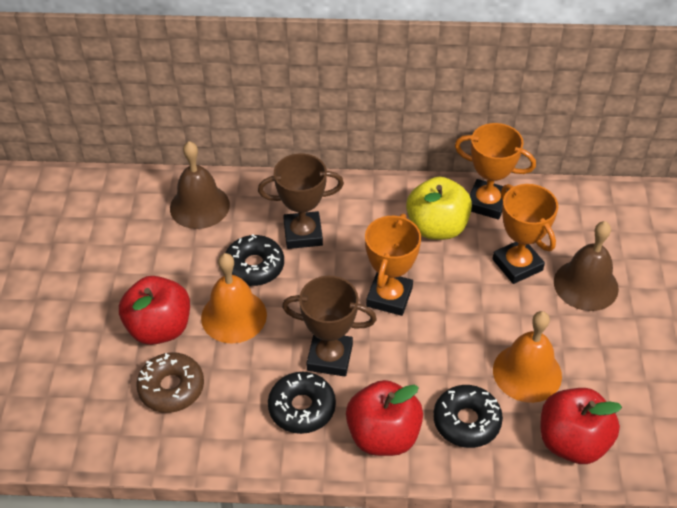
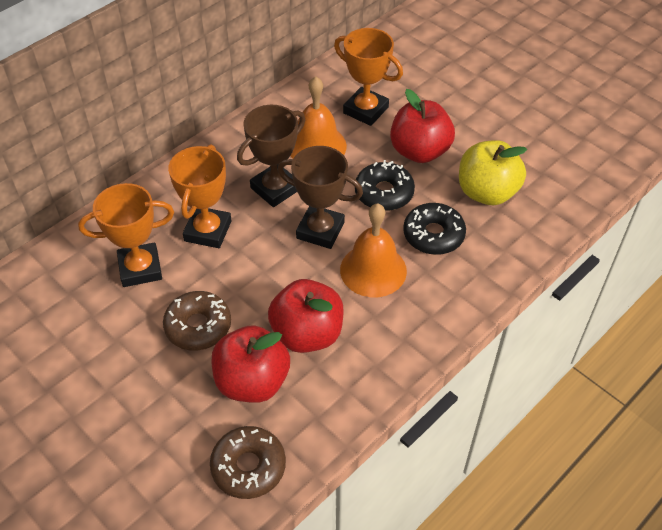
black donut: [225,234,284,286] [268,372,336,434] [433,385,503,448] = 3 -> [355,160,415,211] [403,203,466,255] = 2
brown bell: [170,141,230,229] [554,221,619,311] = 2 -> none = 0
brown donut: [136,352,204,413] = 1 -> [163,291,231,351] [210,426,286,499] = 2

